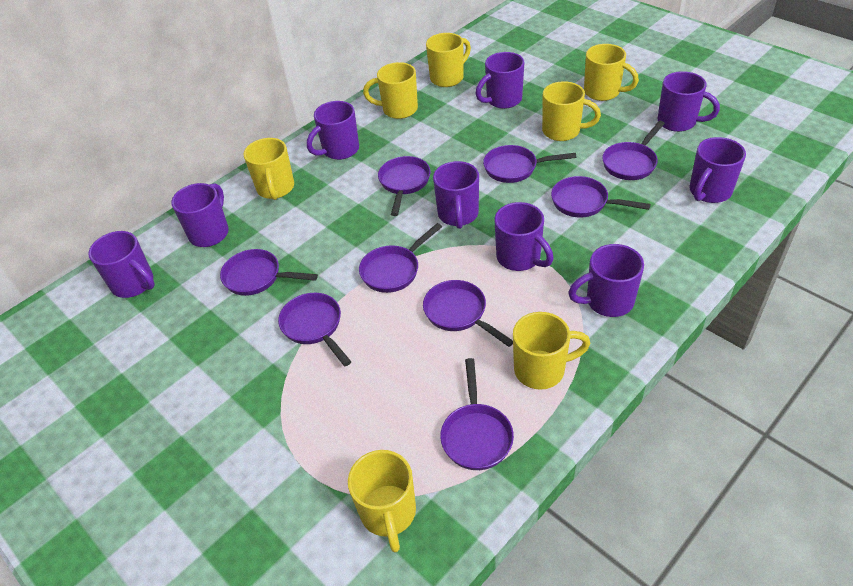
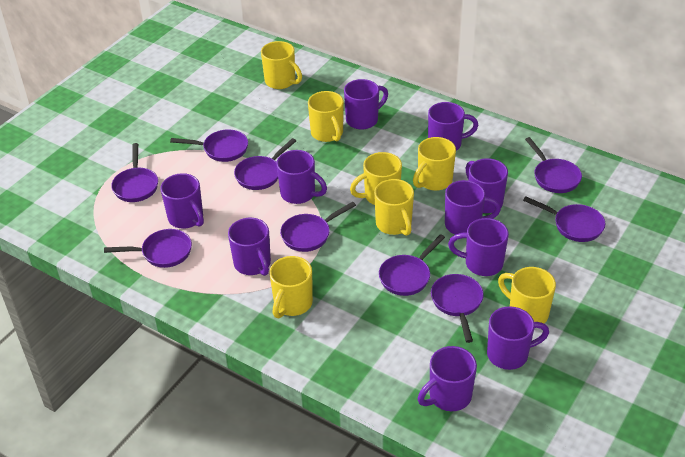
purple mug: [88,231,155,298] [171,183,229,247] [307,101,359,160] [433,161,479,229] [476,52,525,109] [495,202,554,271] [568,244,644,317] [658,71,720,132] [689,137,746,203] = 9 -> [160,173,204,229] [228,218,271,276] [276,150,327,204] [344,79,388,130] [418,346,477,411] [428,102,478,151] [445,180,501,234] [448,218,509,276] [466,158,508,213] [487,306,549,370] = 10

